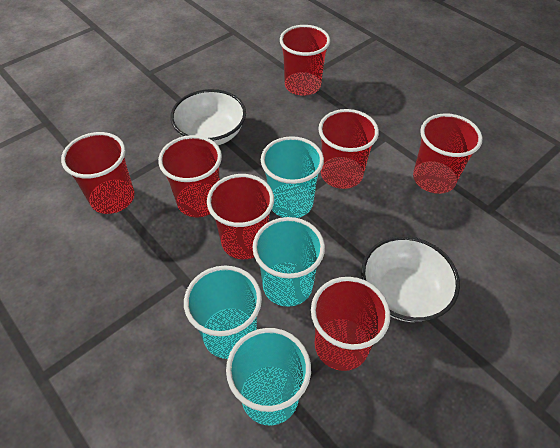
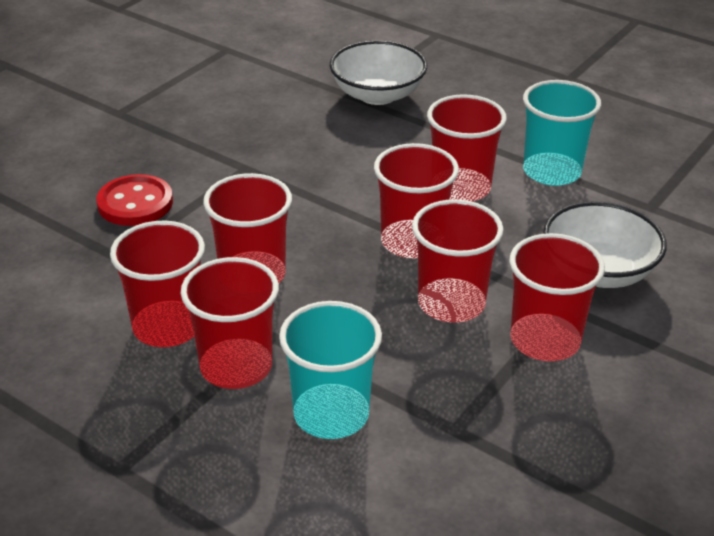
red button: none = 0 -> [96,174,173,226] = 1
turquoise cup: [184,266,262,359] [226,328,311,425] [252,217,325,307] [261,136,324,218] = 4 -> [279,301,382,439] [523,80,601,186] = 2

